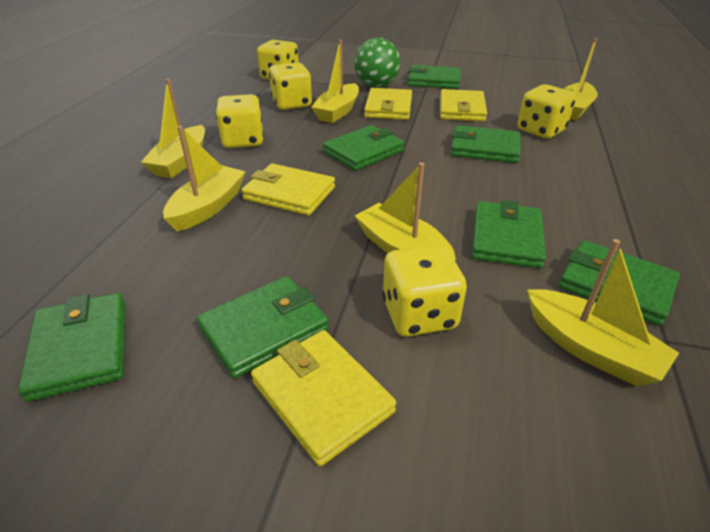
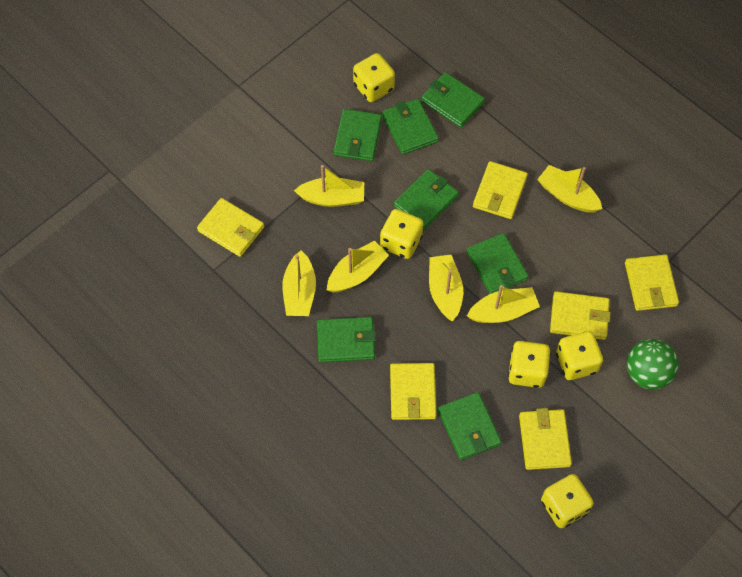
yellow wallet: [241,163,335,216] [251,330,396,466] [364,88,412,120] [440,89,487,121] = 4 -> [197,198,264,257] [390,363,437,420] [473,161,528,219] [519,408,572,470] [550,291,611,340] [625,254,679,311] = 6

